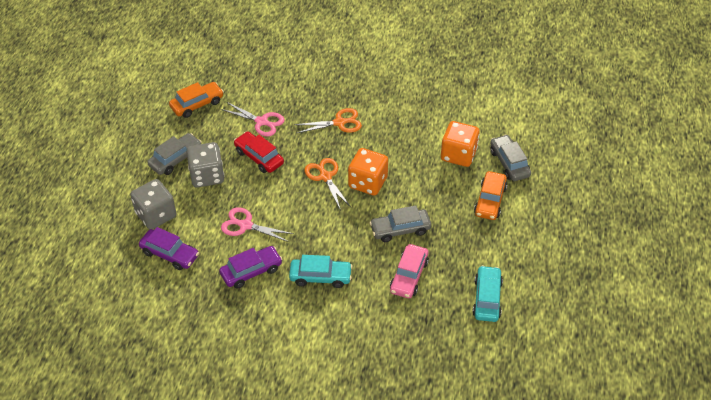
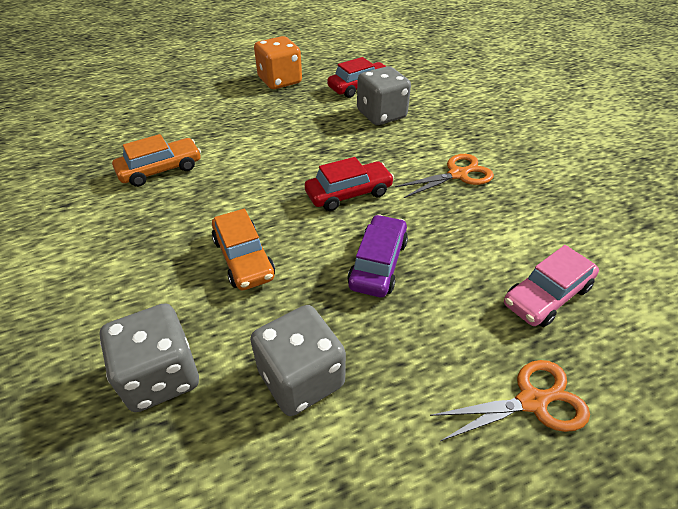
grey car: [147,133,202,175] [370,205,431,242] [490,134,531,181] = 3 -> none = 0
grey dice: [130,179,176,229] [186,142,224,188] = 2 -> [99,303,199,412] [250,305,346,416] [357,66,411,125] = 3
orange dice: [348,148,388,196] [441,121,480,167] = 2 -> [254,36,302,89] = 1
pink scissors: [221,102,285,136] [221,207,294,242] = 2 -> none = 0
purple car: [139,227,199,270] [219,246,282,288] = 2 -> [347,214,408,297] = 1
red car: [234,132,284,173] = 1 -> [305,157,394,211] [327,57,387,98] = 2
turquoise car: [289,255,352,288] [472,265,503,322] = 2 -> none = 0

